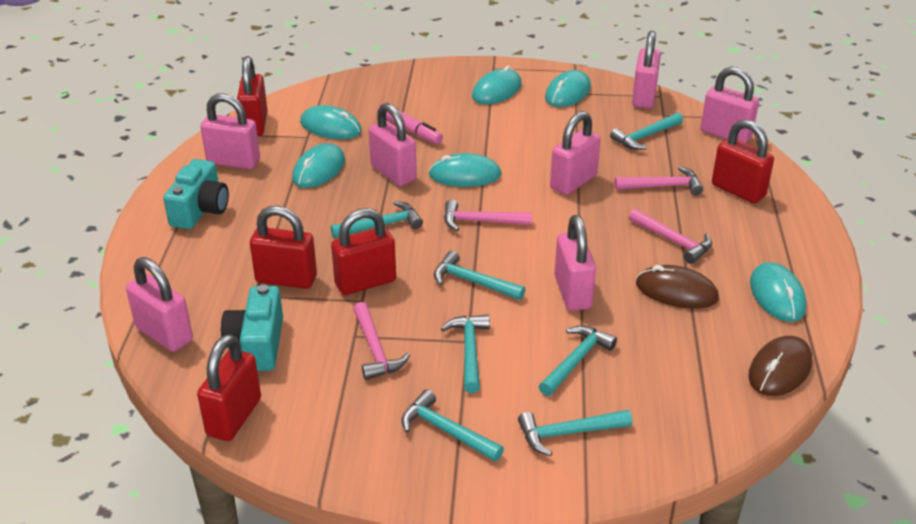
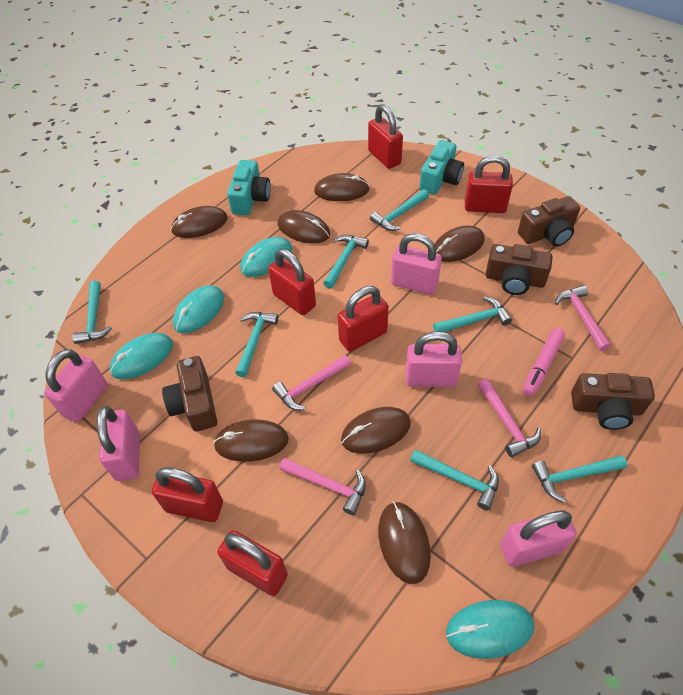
brown camera: none = 0 -> [162,356,217,431] [486,244,552,295] [518,196,580,246] [571,373,655,430] = 4
brown mouse: [636,265,719,309] [749,336,812,396] = 2 -> [171,206,228,238] [213,419,289,462] [278,210,330,243] [314,173,370,201] [341,407,411,454] [378,502,431,584] [434,225,485,262] = 7
pink padlock: [126,257,193,352] [201,93,260,169] [369,103,417,186] [550,111,600,195] [554,215,596,311] [632,31,661,109] [701,67,759,143] = 7 -> [44,349,107,422] [97,406,140,481] [391,233,442,295] [406,331,462,387] [500,511,577,567] = 5
red padlock: [197,334,261,441] [237,56,268,136] [250,206,317,289] [331,208,396,295] [712,119,774,204] = 5 -> [152,467,223,522] [217,530,288,596] [268,249,316,315] [338,286,389,352] [368,104,403,169] [465,155,513,213] = 6
turquoise mouse: [292,143,345,188] [300,105,362,139] [429,153,502,187] [472,66,522,104] [545,70,591,107] [750,262,807,322] = 6 -> [110,333,173,379] [173,285,224,333] [240,237,292,277] [446,600,534,659] = 4

